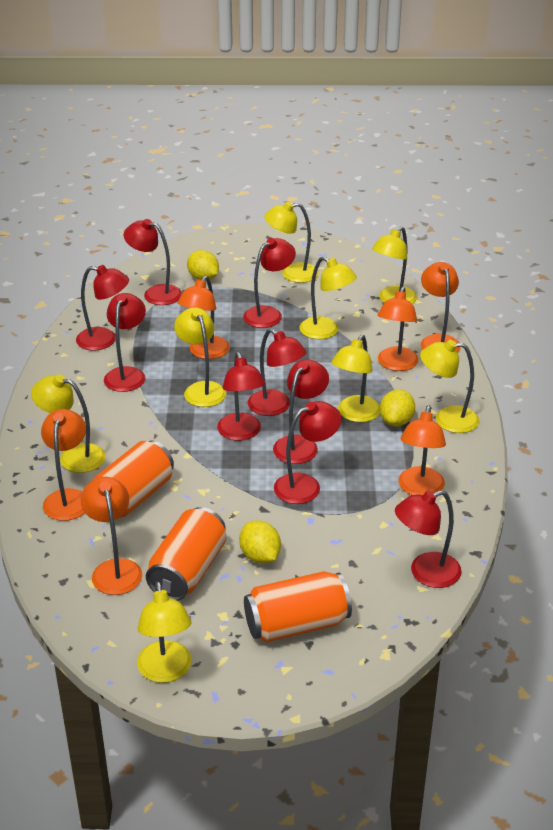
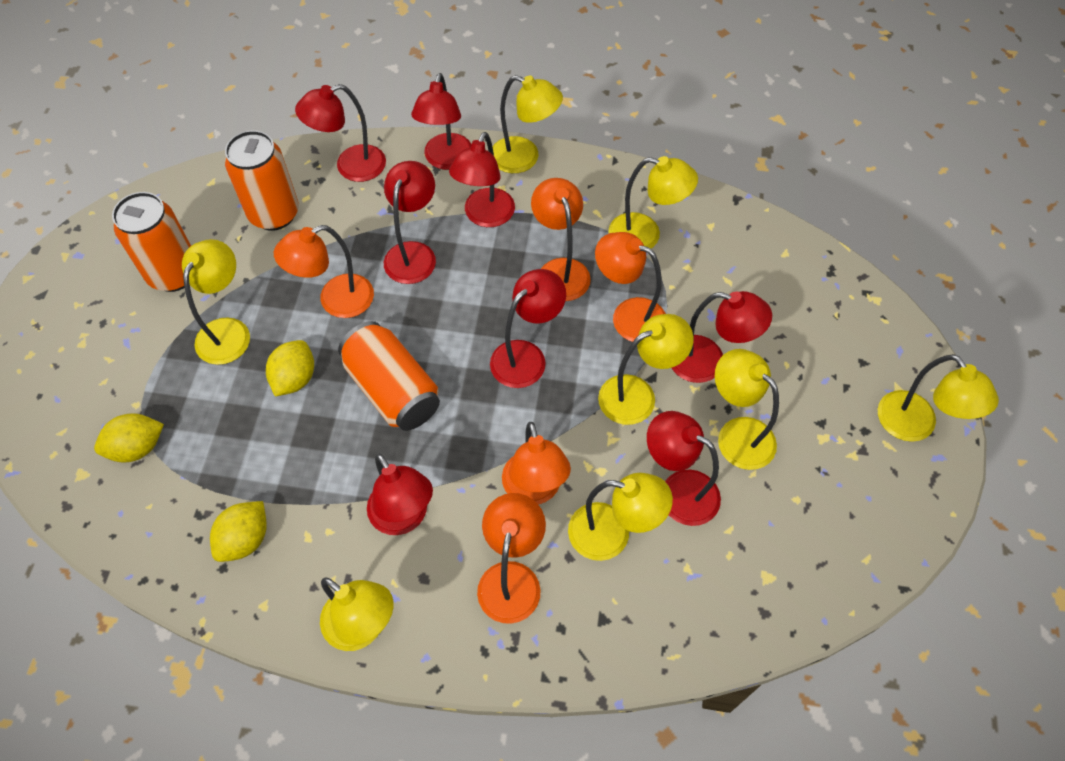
orange lamp: [41,409,86,521] [81,477,143,595] [177,276,230,359] [378,287,419,371] [399,406,446,495] [420,262,461,353] = 6 -> [274,225,374,318] [477,493,546,624] [502,422,571,505] [531,178,591,301] [595,232,666,342] = 5
red lamp: [76,265,129,351] [104,293,146,392] [124,219,182,305] [217,352,265,441] [243,238,296,328] [248,328,306,416] [273,359,329,464] [274,401,342,504] [395,490,462,588] = 9 -> [295,84,386,182] [367,454,433,535] [384,161,436,284] [411,73,472,170] [449,132,515,227] [490,269,566,388] [647,411,721,526] [672,291,772,383] = 8

